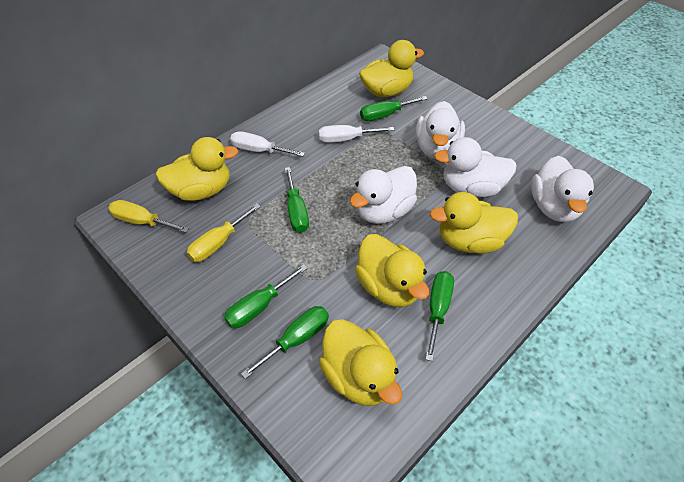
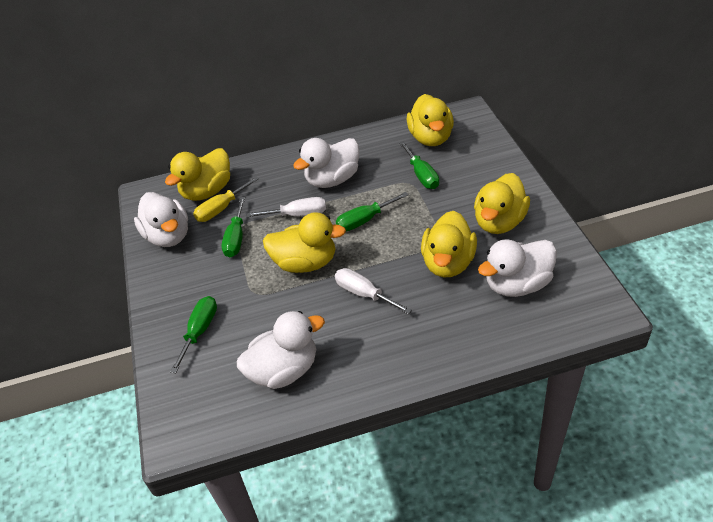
green screwdriver: [224,264,308,328] [241,306,329,379] [285,167,309,233] [360,96,428,121] [425,271,454,361] = 5 -> [170,296,217,373] [222,197,245,257] [336,192,409,231] [399,141,439,189] = 4
yellow screwdriver: [108,200,189,233] [187,204,261,262] = 2 -> [193,176,259,222] = 1

